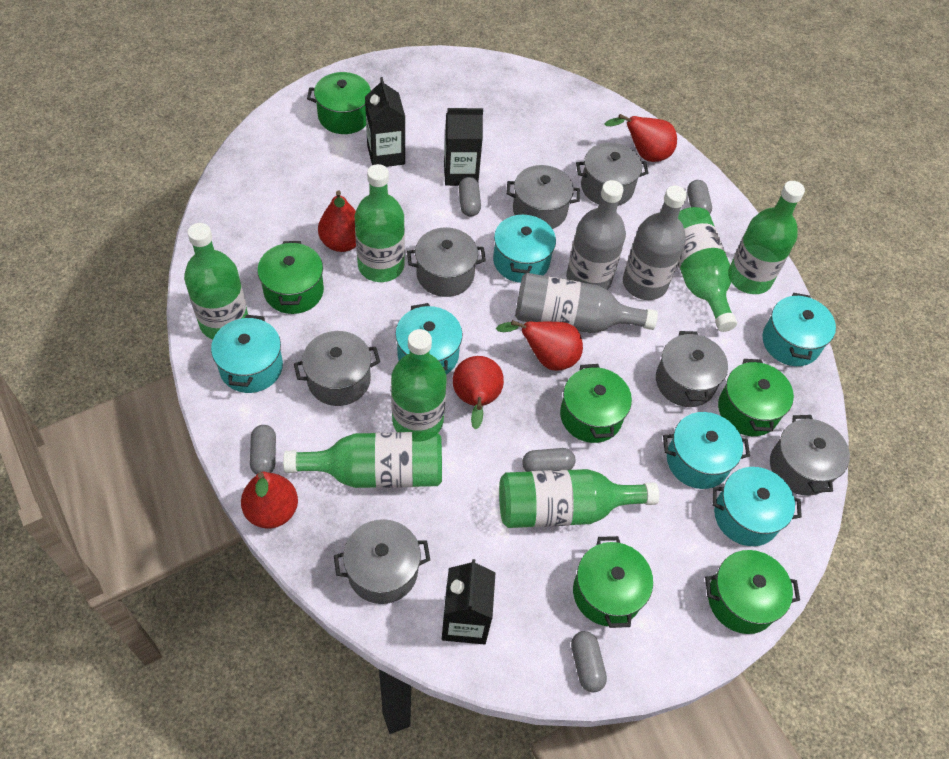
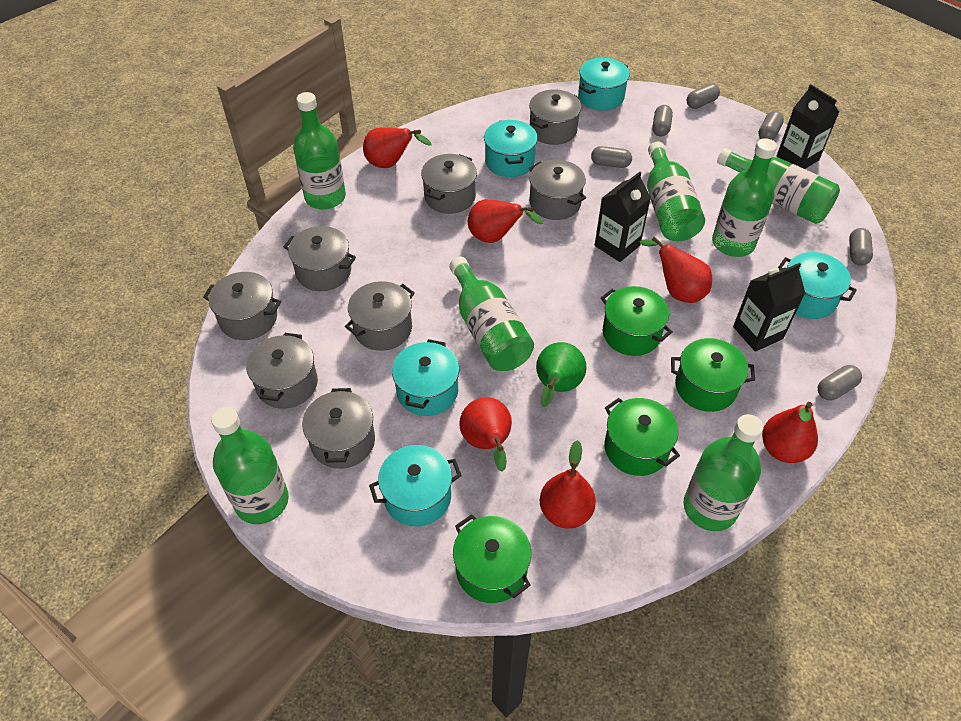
green pear: none = 0 -> [536,342,587,407] = 1
green pot: [257,241,324,314] [307,72,371,134] [560,364,632,443] [573,536,653,628] [705,550,800,634] [718,359,794,436] = 6 -> [453,514,531,603] [601,286,673,356] [604,398,680,476] [671,338,755,412] = 4
grey bottle: [515,273,658,333] [566,180,626,290] [623,186,687,300] = 3 -> none = 0
grey capsule: [250,425,276,475] [459,177,481,217] [522,448,576,472] [571,631,607,692] [687,180,712,214] = 5 -> [591,146,632,168] [652,105,673,137] [687,83,720,109] [758,111,784,140] [818,365,862,400] [849,228,873,266] = 6
grey pot: [294,331,380,406] [334,519,430,604] [407,227,486,297] [506,165,580,229] [576,143,649,206] [656,331,728,407] [770,415,850,496] = 7 -> [203,272,281,340] [246,333,318,409] [283,226,356,291] [302,388,375,469] [345,281,415,351] [421,154,477,214] [529,89,581,145] [529,160,586,220] = 8
red pear: [241,472,298,529] [318,190,356,252] [453,356,504,430] [496,320,583,371] [604,114,677,162] = 5 -> [363,127,432,168] [459,397,512,472] [468,199,543,243] [540,440,596,529] [640,236,712,303] [762,402,818,463] = 6
turquoise pot: [211,315,283,393] [395,303,462,375] [493,213,556,283] [663,412,750,489] [712,467,802,546] [762,293,836,366] = 6 -> [369,445,462,527] [392,339,459,416] [484,120,538,177] [578,58,629,111] [778,252,857,319] = 5

